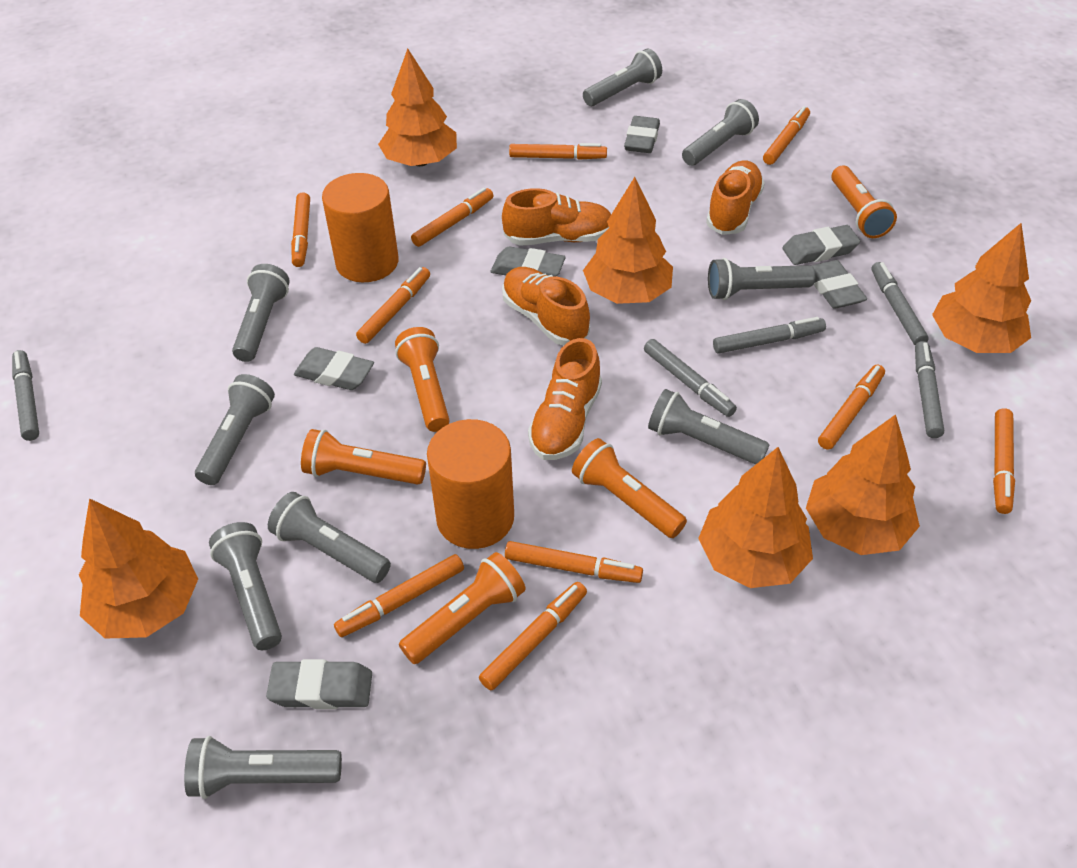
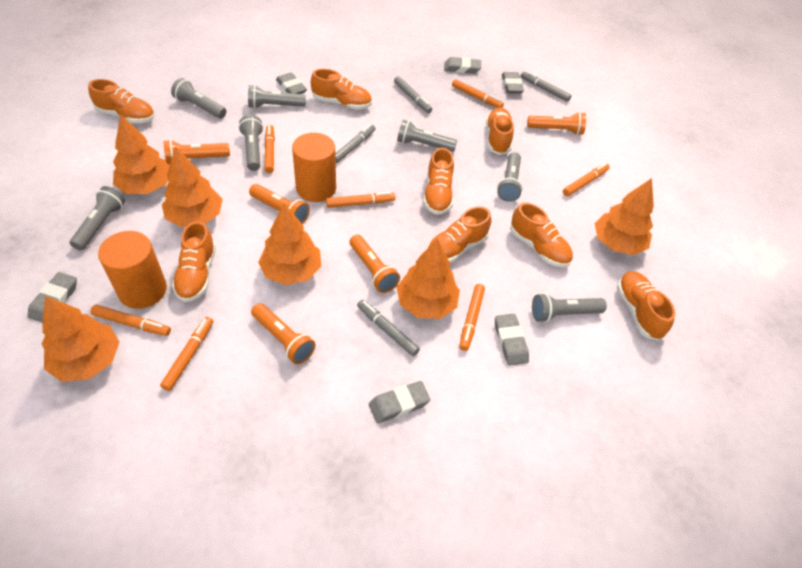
grey flashlight: [184,736,342,799] [195,374,275,485] [209,522,282,650] [232,264,290,362] [268,492,391,583] [583,48,662,106] [648,389,770,464] [682,99,759,166] [708,258,816,300] = 9 -> [70,186,125,250] [171,78,226,119] [239,115,263,171] [248,85,306,109] [397,120,457,152] [497,152,523,202] [532,293,607,323] = 7
grey marker: [12,350,39,441] [644,339,737,417] [713,317,826,354] [872,262,929,345] [915,341,944,438] = 5 -> [335,124,376,163] [357,300,420,356] [394,76,432,113] [521,71,572,102] = 4
orange marker: [291,192,310,267] [334,554,464,637] [356,267,430,344] [411,188,493,247] [479,582,587,690] [505,541,643,583] [509,143,607,160] [763,106,810,165] [818,365,885,450] [993,408,1015,514] = 10 -> [91,305,171,336] [160,317,213,391] [265,125,275,173] [326,192,395,208] [452,79,504,108] [459,284,485,351] [563,163,610,196] = 7
orange shoe: [502,188,611,246] [502,267,590,345] [528,338,602,460] [706,160,765,235] = 4 -> [88,79,155,123] [172,221,216,302] [311,69,372,109] [423,148,454,215] [427,206,491,263] [486,108,514,155] [510,202,573,267] [617,271,675,341] = 8

